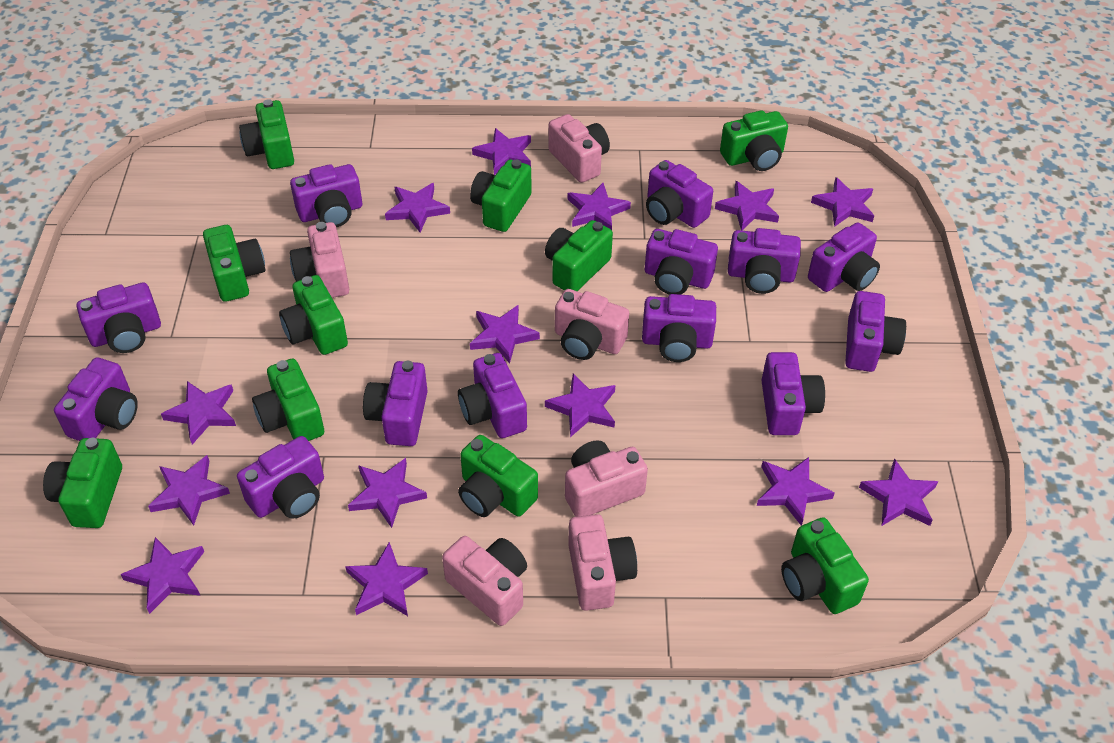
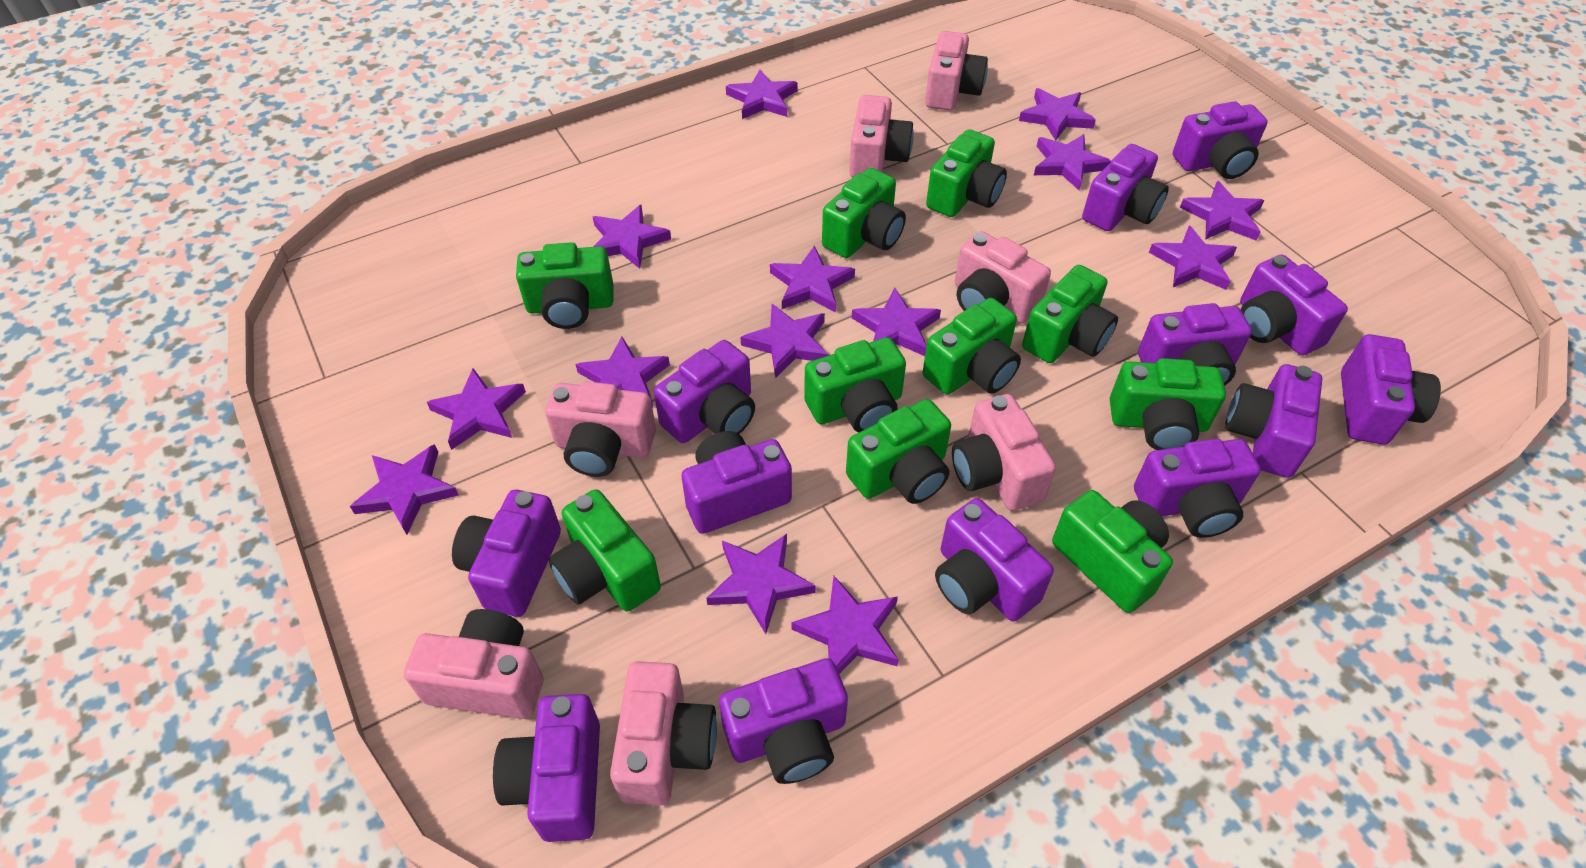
pink camera: [290,222,349,298] [442,536,527,626] [548,114,610,183] [555,289,629,360] [565,440,648,517] [568,514,637,611] = 6 -> [404,609,544,719] [545,381,656,477] [610,661,717,806] [849,95,914,177] [925,31,988,111] [952,394,1056,511] [955,231,1051,324] = 7

